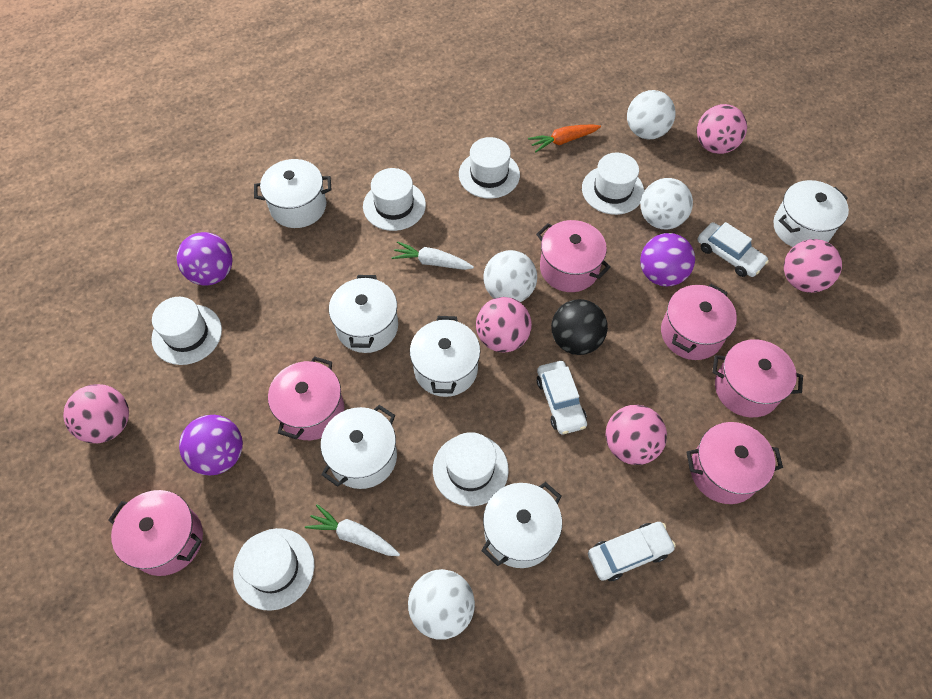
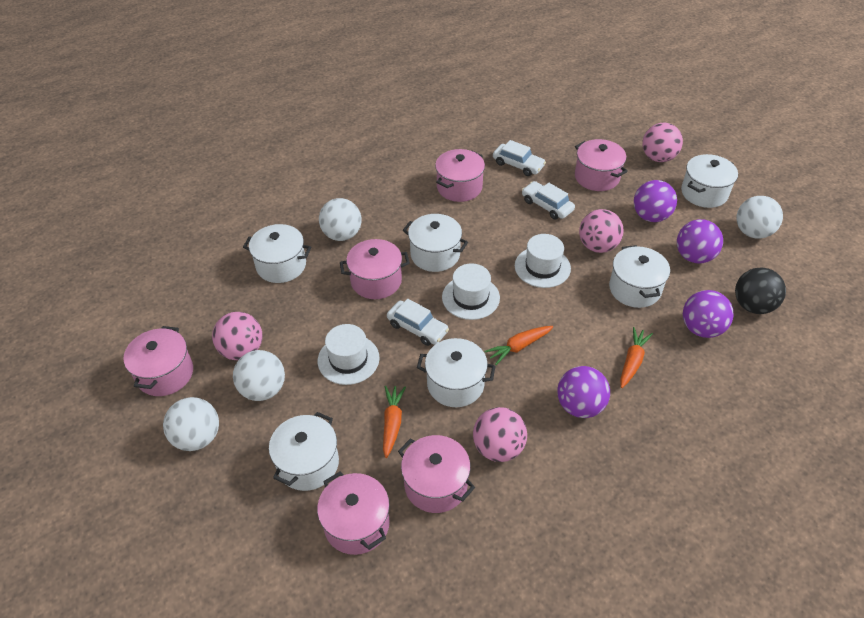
orange carrot: [528,124,601,153] = 1 -> [383,386,406,458] [485,326,553,365] [620,327,653,388] = 3
pink ball: [63,384,129,443] [476,297,532,352] [606,405,667,465] [697,104,747,154] [784,239,842,293] = 5 -> [212,312,262,360] [473,407,527,462] [579,209,624,253] [642,123,683,162] = 4
purple ball: [176,232,233,286] [179,415,243,475] [640,233,695,287] = 3 -> [557,366,610,418] [634,180,677,222] [677,219,723,263] [683,290,734,338] = 4
white carrot: [305,504,400,556] [391,241,474,270] = 2 -> none = 0
white hat: [151,297,222,365] [233,528,315,611] [363,168,426,231] [433,432,509,506] [459,137,520,199] [582,152,644,215] = 6 -> [318,324,380,385] [442,263,500,320] [515,234,571,288] = 3

